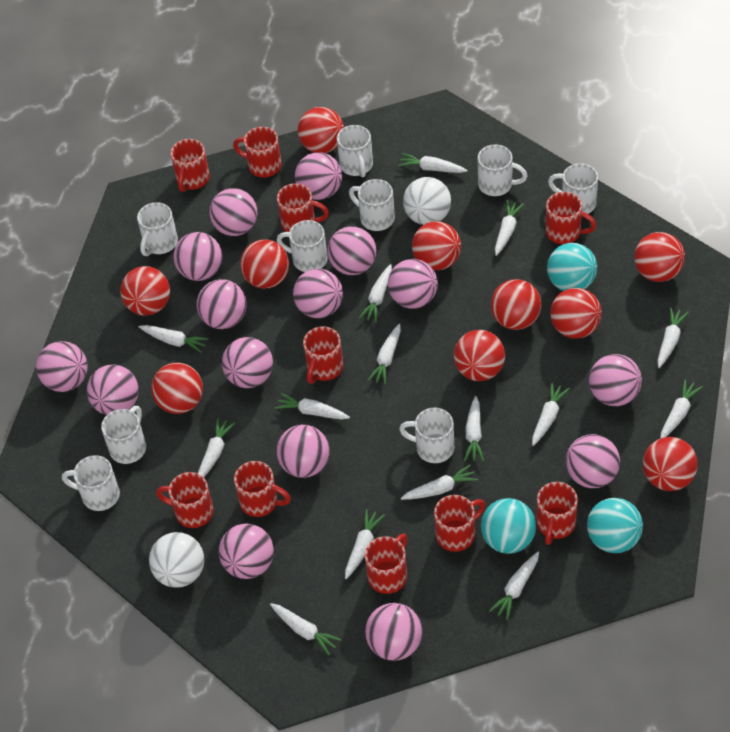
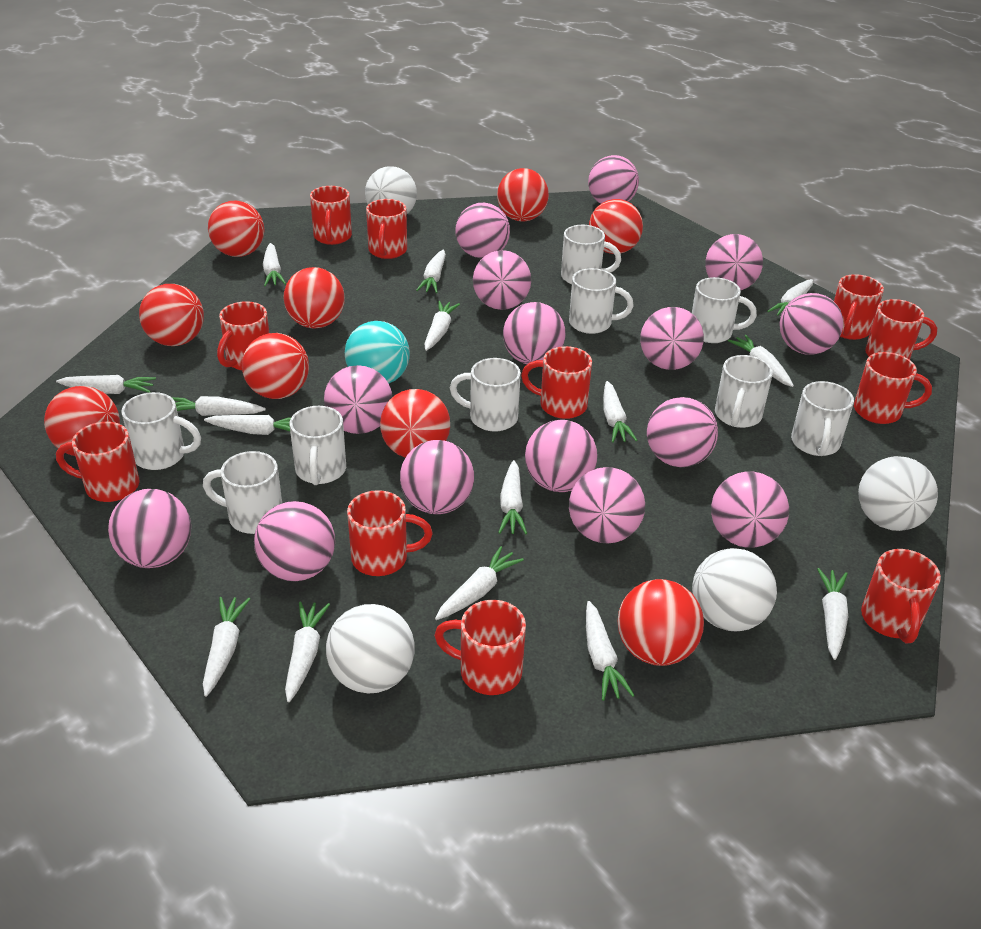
red ball: [120,266,170,316] [151,363,203,414] [240,239,289,289] [298,107,344,153] [412,221,461,270] [454,330,505,381] [491,279,541,330] [550,288,602,339] [634,232,685,282] [643,437,698,491] = 10 -> [44,386,120,456] [139,284,204,346] [208,201,264,257] [242,333,309,399] [283,267,345,328] [380,389,450,458] [497,168,549,221] [589,199,643,254] [618,579,704,666] = 9
red mug: [156,472,214,528] [171,139,210,192] [233,127,282,178] [234,461,291,517] [277,183,329,232] [303,327,343,384] [365,534,408,594] [434,495,486,552] [536,482,578,545] [546,192,596,244] = 10 -> [56,422,139,502] [217,301,269,371] [310,186,352,245] [347,490,433,576] [366,199,407,259] [434,600,526,695] [521,346,592,419] [834,274,884,340] [854,352,932,424] [861,549,941,643] [865,299,937,360] = 11
turquoise ball: [481,498,536,554] [547,243,597,291] [587,498,643,553] = 3 -> [345,321,410,384] = 1
white ball: [149,532,204,588] [403,177,451,225] = 2 -> [326,604,414,693] [365,166,417,214] [692,548,777,631] [858,456,938,531] = 4

